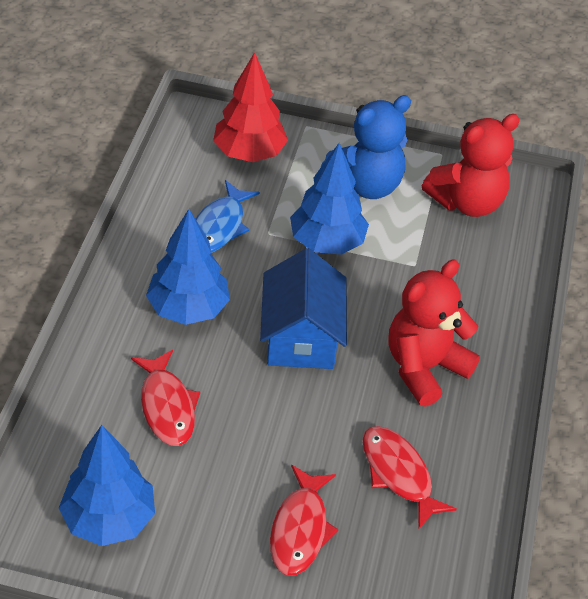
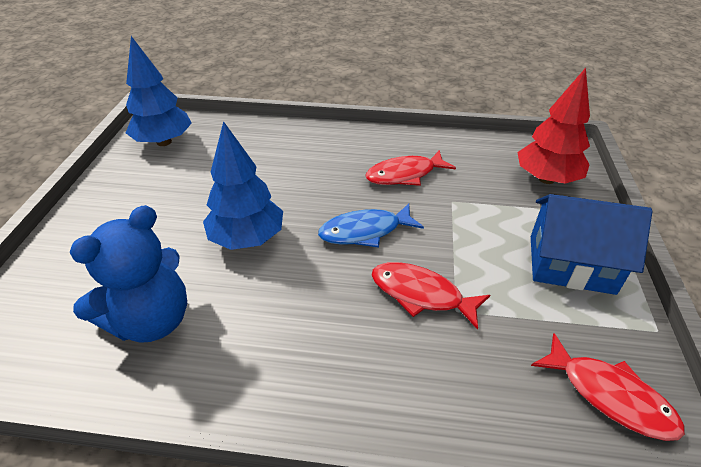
blue tree: [59,425,155,546] [146,209,230,325] [290,143,369,255] = 3 -> [126,36,192,146] [203,121,283,250] = 2
red teddy bear: [388,260,480,407] [422,114,520,217] = 2 -> none = 0

